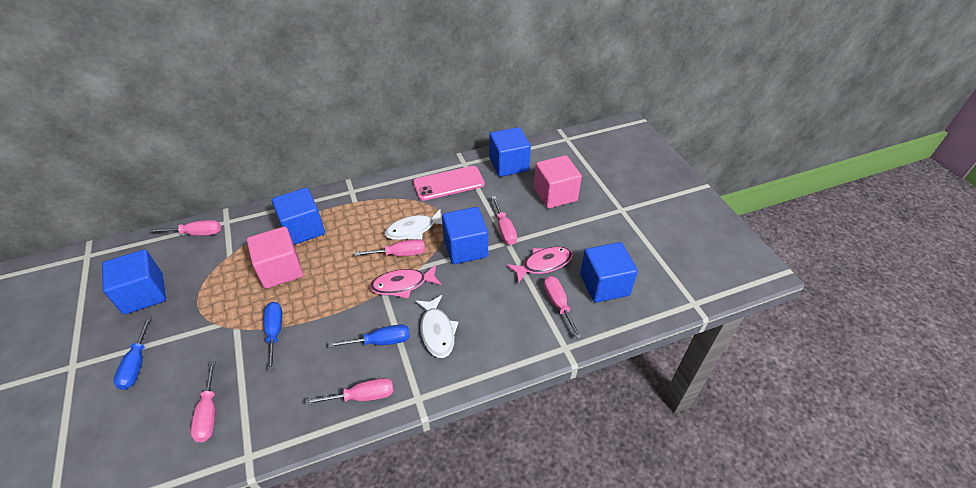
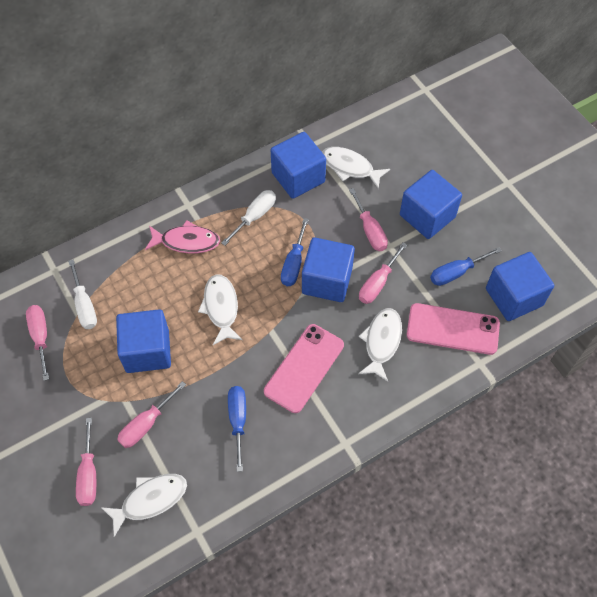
pink cube: [247,227,303,289] [534,155,582,209] = 2 -> none = 0
pink fish: [370,265,441,299] [506,247,573,284] = 2 -> [145,220,220,254] = 1
pink phone: [413,166,485,201] = 1 -> [264,324,344,413] [407,303,500,355] = 2
pink screwdriver: [149,220,221,236] [191,360,216,442] [305,378,394,405] [354,239,425,256] [491,196,517,245] [544,276,582,339] = 6 -> [26,305,49,381] [76,418,96,506] [117,381,186,448] [349,188,388,251] [359,242,407,304] = 5
white fish: [385,209,442,240] [415,295,459,358] = 2 -> [101,474,187,537] [198,274,243,345] [322,147,390,189] [358,308,402,382] = 4
white screwdriver: none = 0 -> [68,259,97,329] [221,190,276,246] = 2

